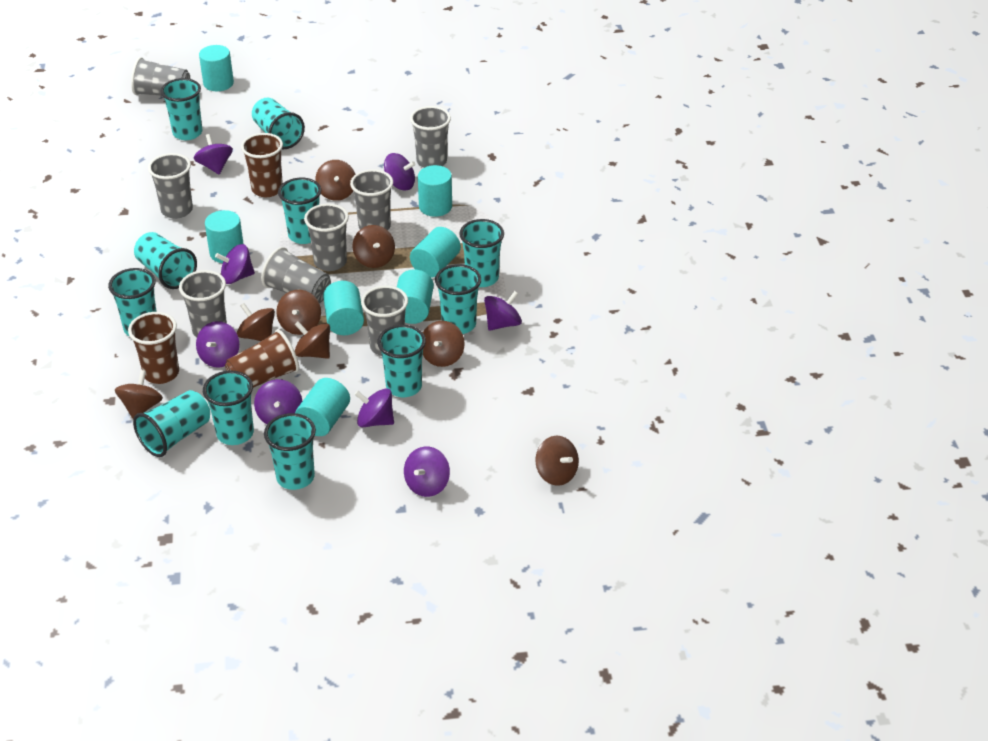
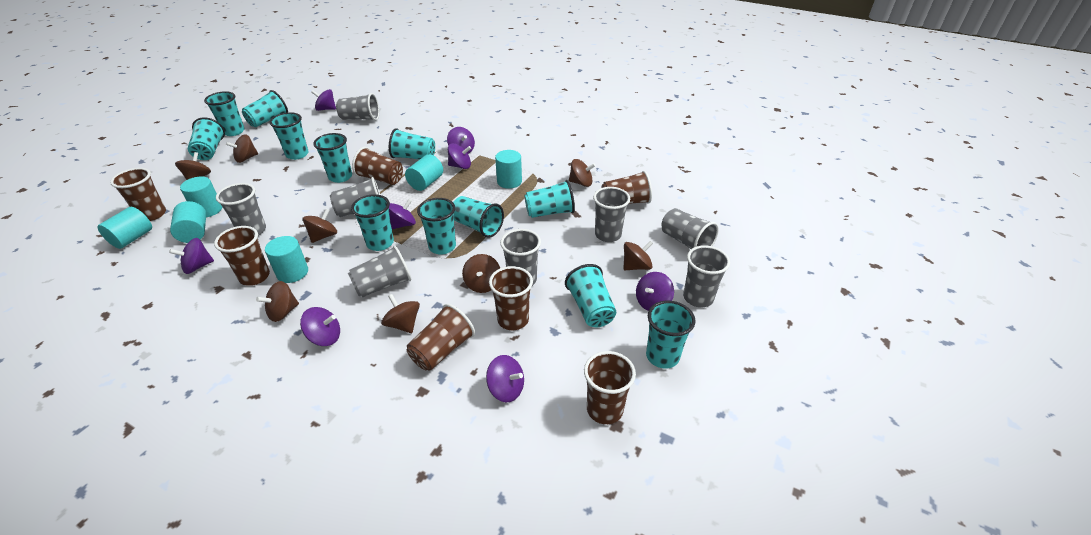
brown cup: [128,312,179,384] [225,329,299,388] [241,133,283,197] = 3 -> [110,168,166,221] [214,226,270,286] [352,147,403,185] [407,304,475,370] [489,266,533,330] [584,351,636,424] [602,171,652,204] = 7
turquoise cup: [108,268,157,336] [133,390,210,457] [134,232,197,289] [161,78,203,140] [203,370,254,445] [252,98,305,149] [264,413,316,490] [278,178,322,244] [377,325,426,397] [435,264,481,334] [459,219,504,287] = 11 -> [188,117,225,160] [204,91,245,136] [242,90,288,127] [269,112,309,160] [313,133,352,183] [351,194,394,251] [389,128,435,160] [417,198,456,255] [453,196,504,238] [524,180,575,218] [565,264,616,327] [646,301,695,368] = 12
turquoise cylinder: [199,45,234,91] [205,210,244,263] [295,378,350,436] [323,281,364,335] [397,269,434,324] [410,227,461,278] [418,165,452,217] = 7 -> [97,207,152,249] [170,201,206,243] [180,176,222,217] [265,236,308,283] [405,154,443,191] [495,150,522,189] = 6

